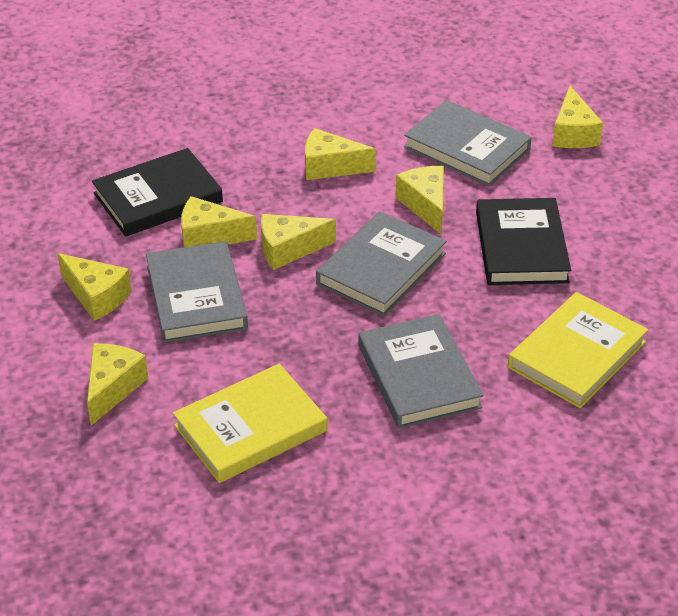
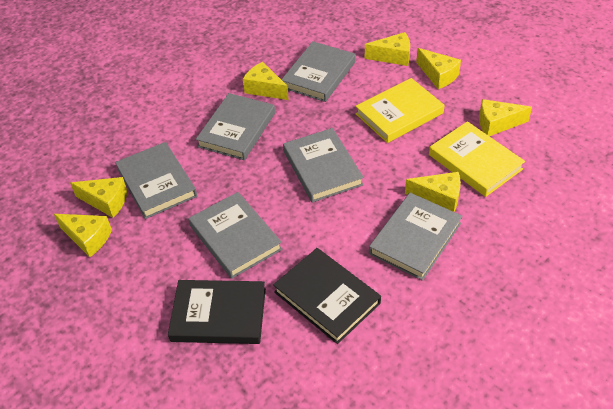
grey book: [146,241,248,343] [316,211,447,316] [358,314,484,429] [404,100,532,186] = 4 -> [115,142,197,219] [188,192,282,279] [196,93,275,160] [281,41,356,102] [283,128,364,203] [369,193,462,281] = 6

